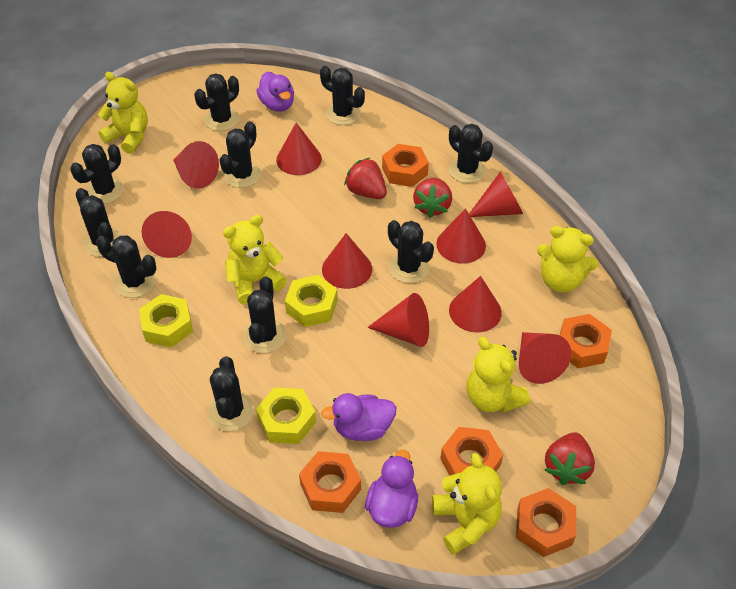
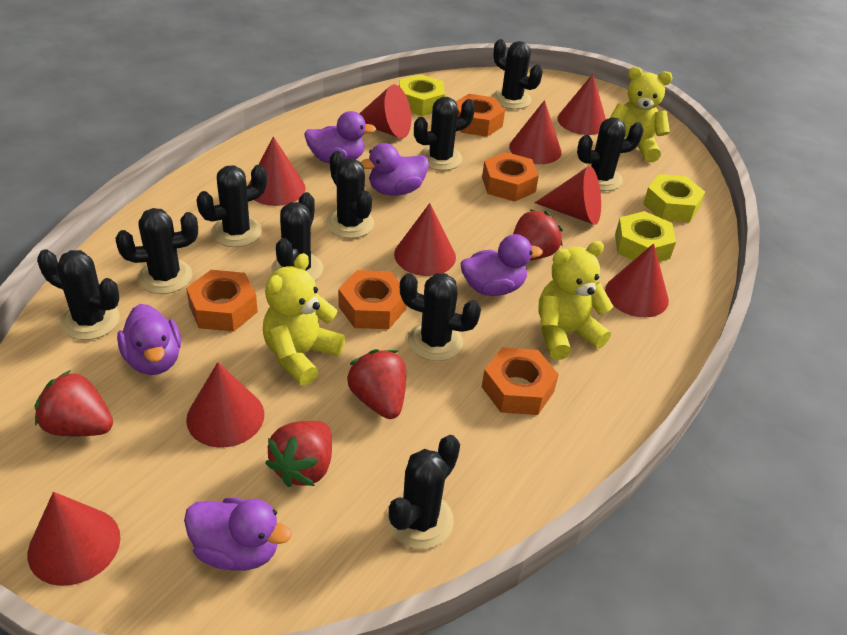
purple duck: [256,72,294,112] [321,393,396,441] [365,450,418,528] = 3 -> [117,304,181,375] [184,497,292,571] [304,111,376,163] [361,143,429,196] [461,234,543,296] = 5
red strawberry: [344,158,387,199] [413,178,452,218] [545,432,595,485] = 3 -> [35,370,113,436] [265,421,332,487] [347,349,406,419] [513,209,563,261] = 4
yellow teddy bear: [98,72,148,154] [223,215,286,305] [432,453,502,555] [466,337,530,412] [537,226,598,292] = 5 -> [263,253,345,385] [539,241,613,360] [610,67,673,162] = 3

